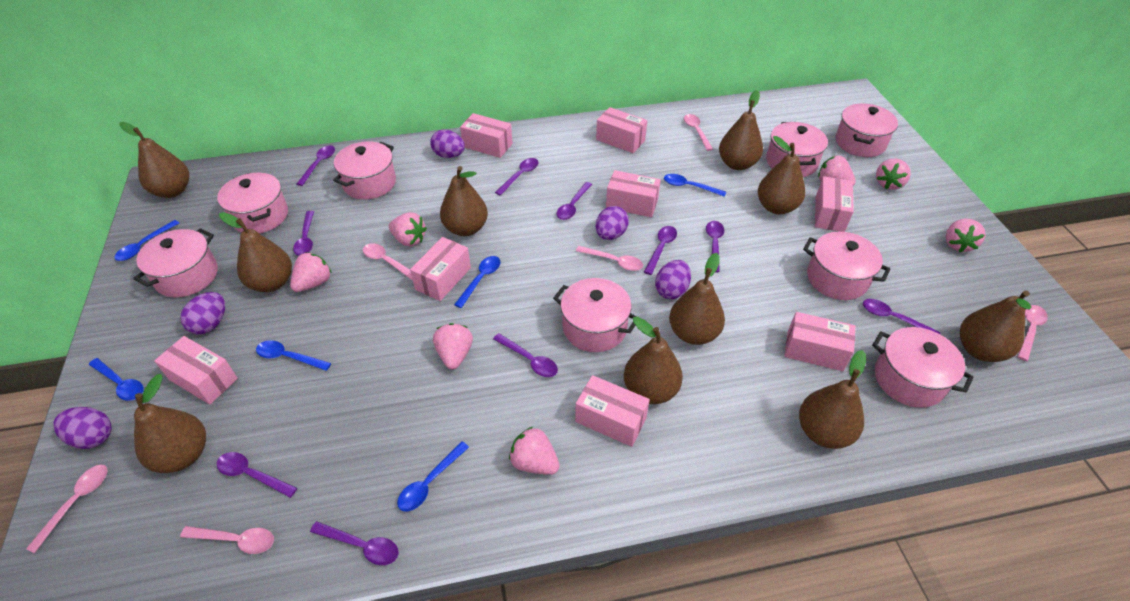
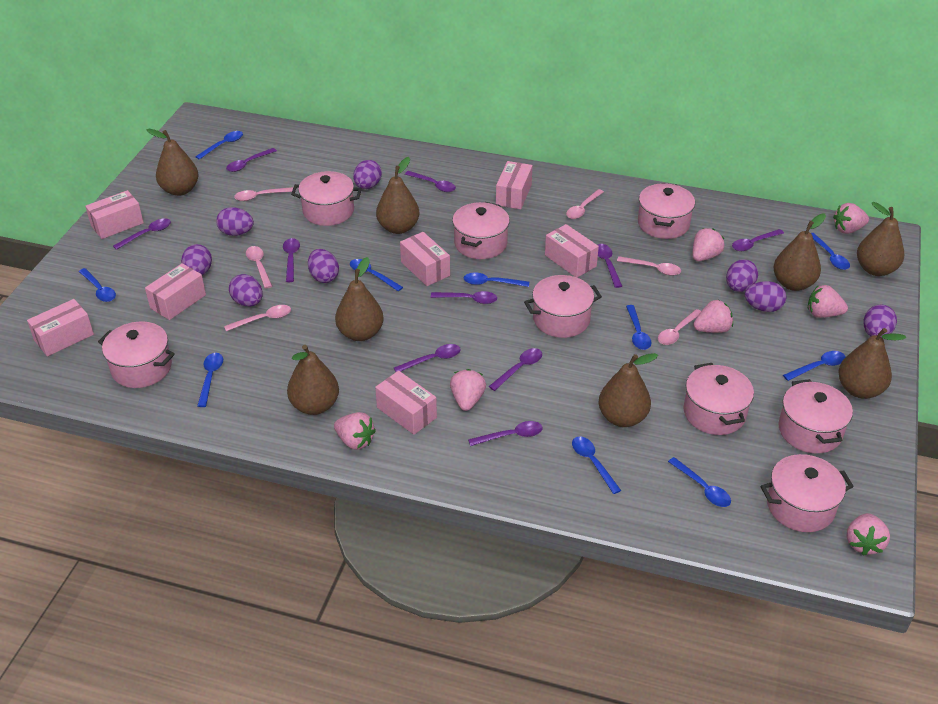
blue spoon: [89,358,144,401] [114,220,179,261] [256,340,331,371] [397,441,469,511] [454,256,501,308] [664,174,726,197] = 6 -> [79,268,116,302] [195,131,243,160] [197,353,223,407] [350,259,403,291] [464,273,529,287] [572,436,621,494] [626,305,651,350] [668,457,731,507] [783,351,846,381] [811,233,850,270] = 10
brown pear: [119,122,189,198] [134,374,206,473] [219,212,292,292] [440,166,488,236] [624,317,683,404] [669,253,725,345] [719,90,763,170] [758,136,805,214] [799,350,866,449] [960,290,1031,362] = 10 -> [147,129,199,196] [287,345,339,415] [335,257,384,341] [376,157,419,234] [599,353,658,427] [773,214,826,291] [838,328,906,399] [857,202,904,276] = 8
pink box: [154,336,238,404] [410,237,471,301] [460,113,513,158] [575,375,650,447] [596,107,647,153] [606,170,661,217] [784,312,855,371] [815,176,854,232] = 8 -> [27,299,94,356] [85,190,144,239] [145,263,206,320] [375,371,437,435] [400,232,450,286] [496,161,533,209] [545,224,599,277] = 7
purple egg: [54,407,111,449] [180,292,225,334] [430,130,465,158] [595,206,629,240] [655,260,691,299] = 5 -> [181,244,212,275] [216,207,254,236] [229,274,263,307] [308,249,339,283] [353,160,382,189] [726,259,758,292] [745,281,786,312] [863,304,897,339] = 8

